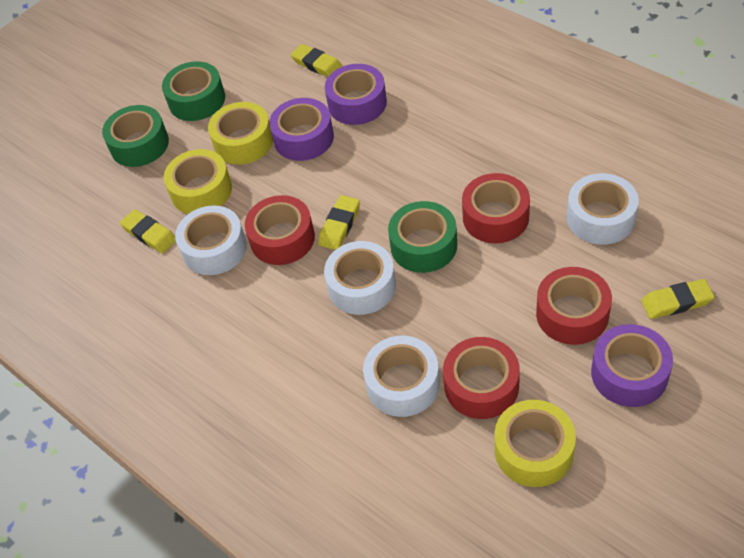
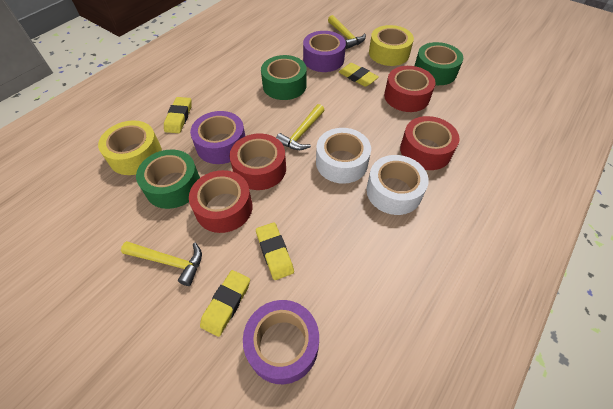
white tape: [175,205,247,275] [324,241,396,315] [363,336,440,417] [567,173,639,245] = 4 -> [316,128,371,184] [366,155,429,215] = 2
yellow hammer: none = 0 -> [121,241,202,286] [276,104,324,150] [328,15,366,49] = 3
yellow tape: [164,149,232,214] [208,102,273,165] [495,400,576,487] = 3 -> [98,120,162,175] [369,25,414,66] = 2

